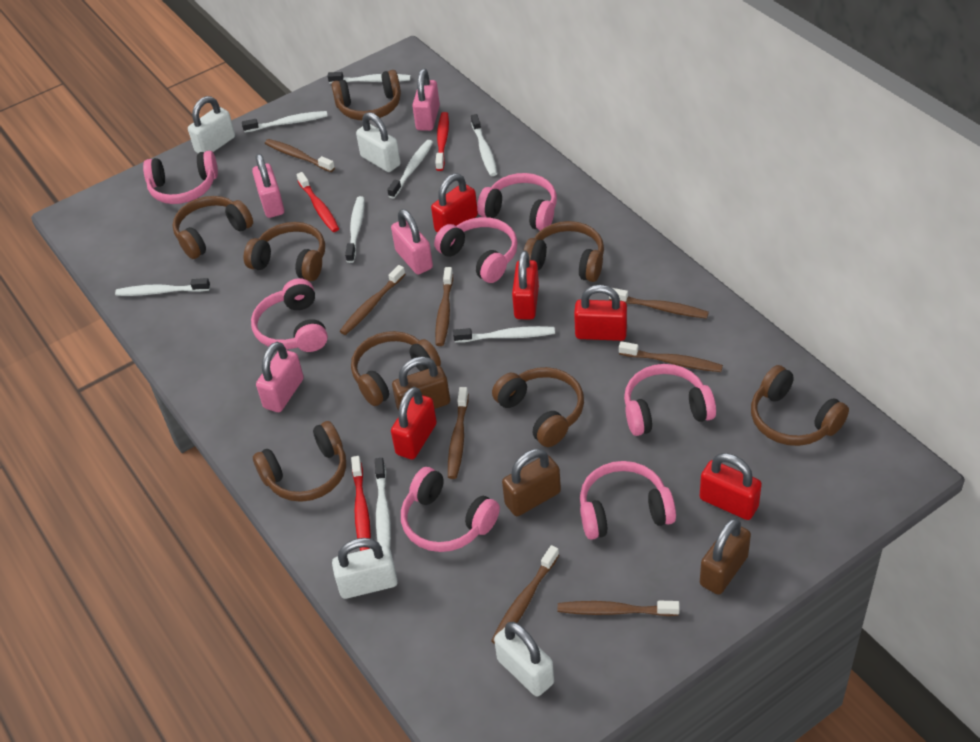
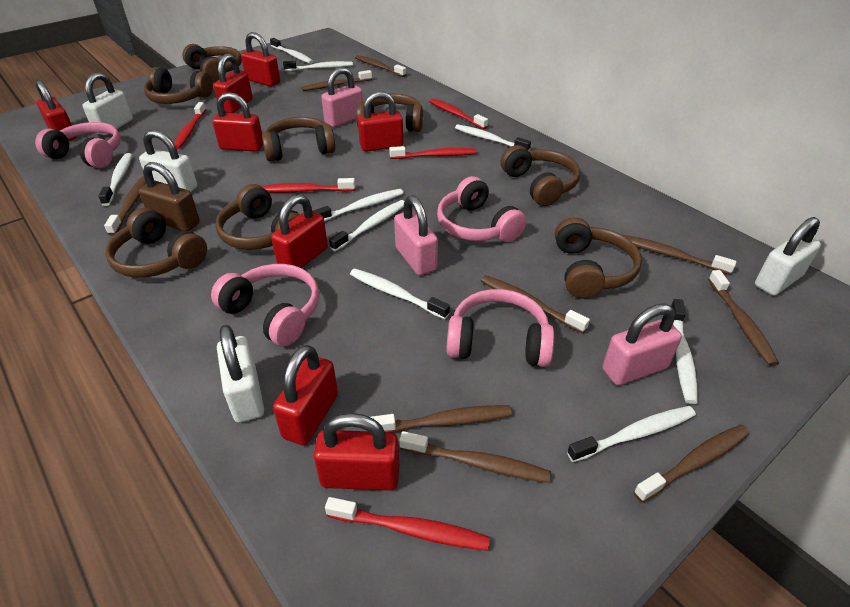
brown padlock: [392,357,450,411] [502,449,561,516] [700,518,751,595] = 3 -> [139,162,200,231] = 1
brown toothbrush: [265,139,335,172] [340,265,405,335] [435,267,453,346] [448,387,469,479] [491,545,559,644] [558,601,680,616] [609,288,709,319] [619,341,723,372] = 8 -> [104,176,146,236] [301,70,372,91] [355,55,407,77] [371,405,512,432] [399,431,551,483] [481,275,590,333] [623,235,736,275] [634,425,750,502] [708,270,779,366] = 9
pink headphones: [143,151,218,204] [251,278,328,352] [401,467,500,552] [434,217,518,283] [477,173,557,231] [580,461,676,540] [624,364,716,436] = 7 -> [35,122,121,168] [211,264,319,346] [437,176,527,242] [446,289,554,367] = 4
pink padlock: [252,154,284,218] [256,342,304,412] [391,209,433,275] [412,69,440,131] = 4 -> [321,67,363,127] [394,195,438,276] [602,304,682,385] = 3
red padlock: [391,387,437,460] [431,174,478,233] [512,250,539,320] [574,285,627,341] [700,453,762,520] = 5 -> [35,80,77,141] [212,92,263,152] [214,54,253,113] [241,32,280,87] [271,194,328,268] [273,345,338,445] [314,413,399,491] [358,91,403,152] = 8
red toothbrush: [297,172,339,232] [351,456,371,551] [435,112,449,171] = 3 -> [174,102,206,149] [261,178,355,193] [325,497,490,551] [389,146,477,159] [429,98,488,129] = 5
white toothbrush: [115,278,210,296] [242,111,327,132] [327,72,411,84] [345,196,364,263] [375,458,391,548] [387,140,433,199] [453,326,555,343] [471,114,497,176] = 8 -> [98,153,132,206] [270,38,314,64] [283,61,353,71] [313,189,403,222] [329,200,404,251] [350,269,450,319] [455,124,531,151] [567,406,696,462] [671,299,698,404] = 9

